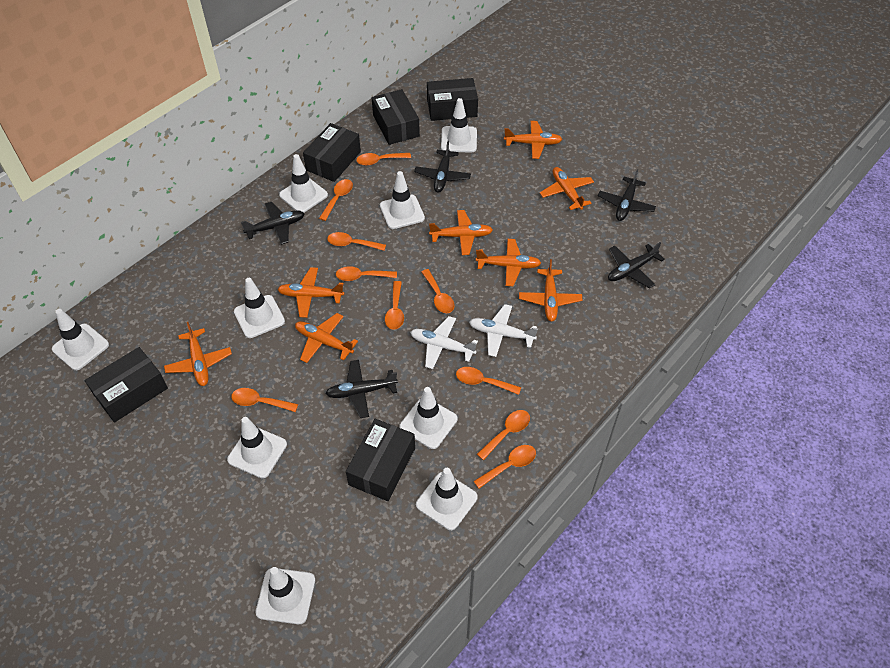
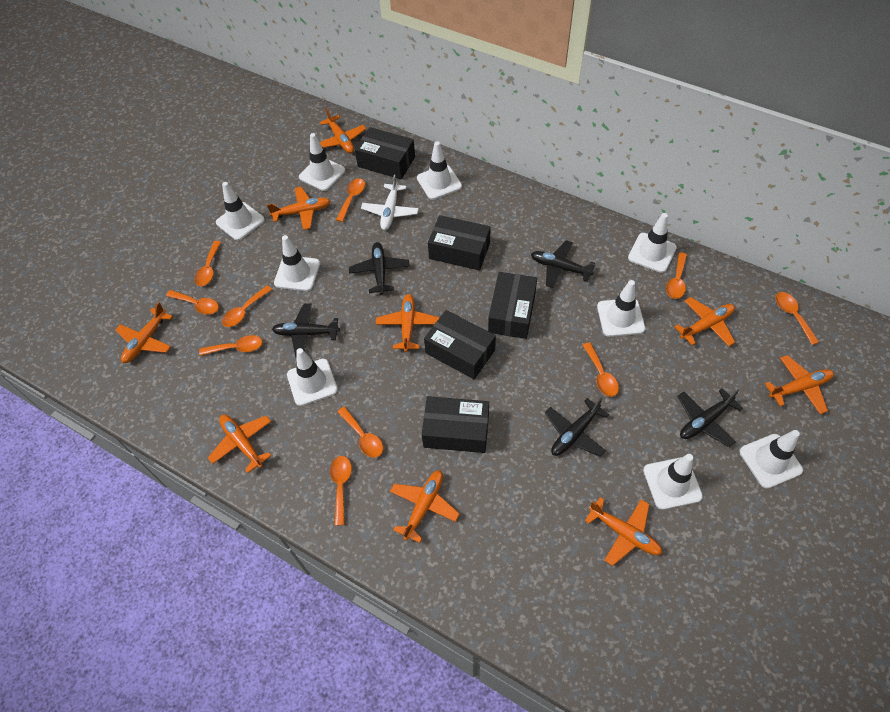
orange plane: [164,322,232,386] [278,267,344,318] [295,313,358,363] [429,210,493,255] [476,239,541,286] [504,121,562,159] [519,259,582,322] [540,167,594,210] = 8 -> [115,302,173,363] [208,415,271,473] [267,187,330,230] [319,108,366,153] [376,294,440,352] [390,470,460,543] [585,497,662,566] [675,297,735,346] [765,355,834,414] = 9
white plane: [410,316,478,369] [469,304,538,357] = 2 -> [361,175,419,230] = 1

